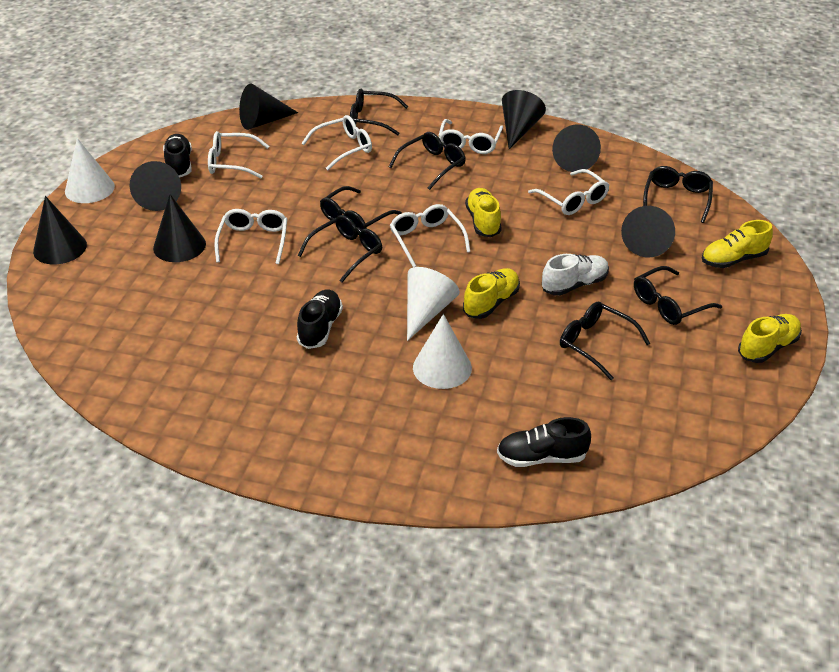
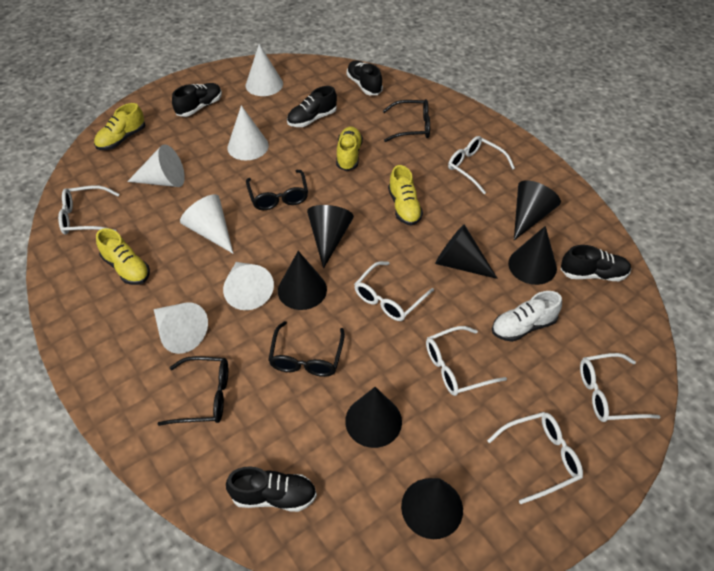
black glasses: [298,215,382,283] [320,186,402,235] [350,89,408,135] [389,132,466,190] [560,302,650,380] [634,266,722,325] [643,166,713,223] = 7 -> [158,356,228,426] [246,170,308,210] [268,321,345,377] [383,99,430,142] = 4
black shoe: [163,134,192,178] [297,290,343,349] [497,417,591,467] = 3 -> [172,83,222,117] [226,466,317,512] [287,86,337,127] [347,60,383,95] [561,245,631,281] = 5
white cone: [65,138,115,203] [407,267,460,341] [413,314,472,389] = 3 -> [127,144,185,187] [154,303,208,354] [180,194,233,253] [223,262,274,310] [227,105,269,160] [246,44,283,96] = 6

